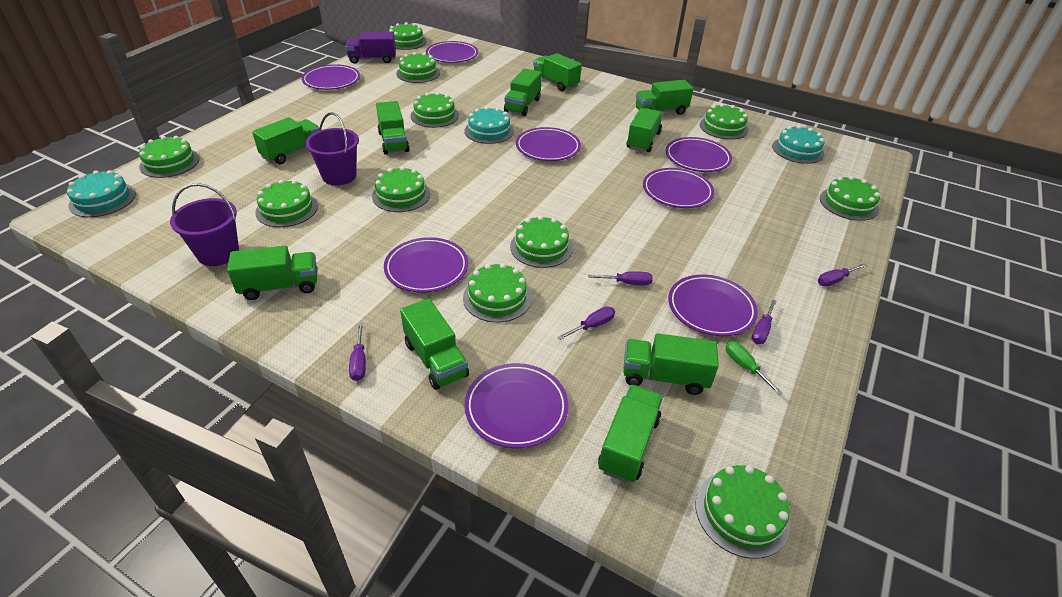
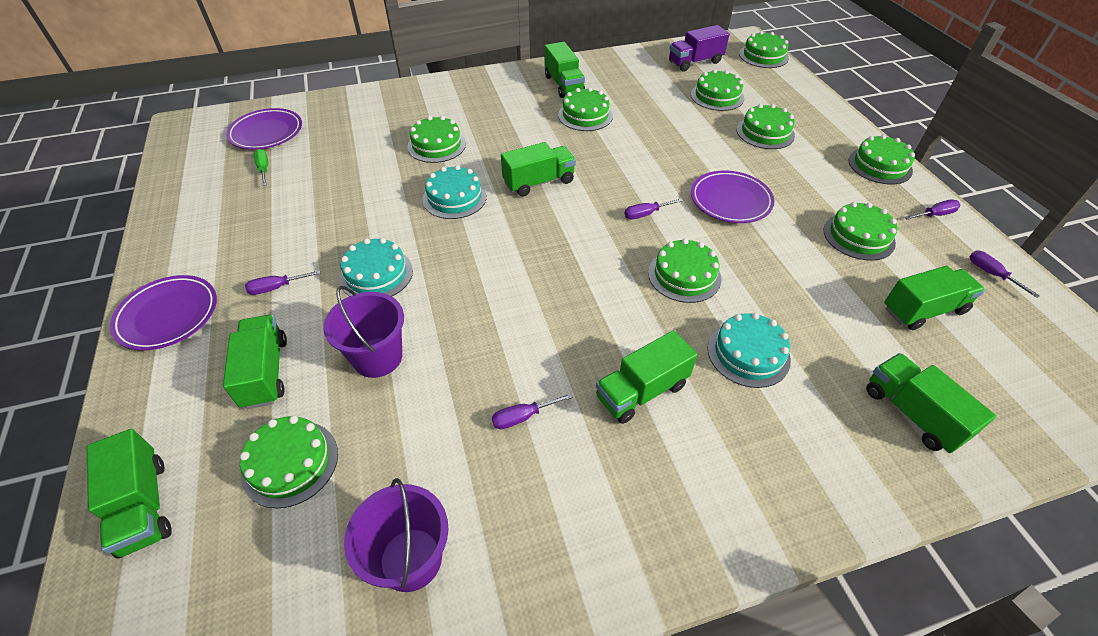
green cake: [139,136,200,178] [255,180,318,227] [372,166,430,212] [389,22,427,50] [396,52,440,83] [410,92,459,128] [463,263,532,322] [510,216,573,268] [696,465,790,559] [700,103,748,140] [820,176,880,221] = 11 -> [240,416,338,508] [407,116,466,163] [558,87,613,131] [648,238,721,303] [691,69,744,111] [737,104,795,149] [739,31,789,68] [823,202,898,261] [848,135,915,184] = 9
green truck: [227,246,317,300] [252,117,319,164] [376,101,410,155] [400,298,469,390] [504,68,542,116] [533,53,582,91] [598,385,663,483] [623,333,719,395] [627,108,663,152] [636,80,693,115] = 10 -> [87,429,172,559] [223,315,287,409] [501,142,576,197] [545,42,585,98] [596,330,698,424] [866,353,996,453] [884,266,985,330] = 7
purple plate: [302,64,360,90] [384,237,468,293] [426,41,478,63] [464,363,569,448] [516,127,581,161] [643,168,714,208] [666,137,732,172] [668,275,758,336] = 8 -> [110,275,217,350] [226,108,302,150] [691,170,774,223] = 3

